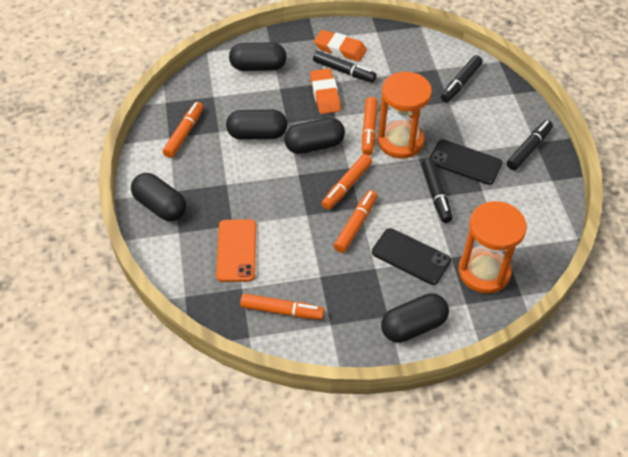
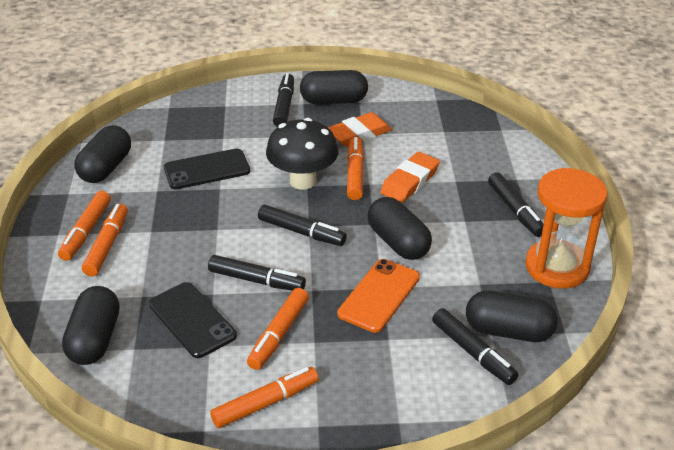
black marker: [313,51,377,82] [422,159,453,223] [441,55,483,102] [507,120,553,170] = 4 -> [208,255,306,291] [258,205,347,246] [273,73,294,127] [432,308,518,385] [488,172,544,237] = 5
black mushroom: none = 0 -> [266,118,338,190] = 1
orange hourglass: [378,72,432,159] [459,201,527,294] = 2 -> [525,168,608,288] = 1

